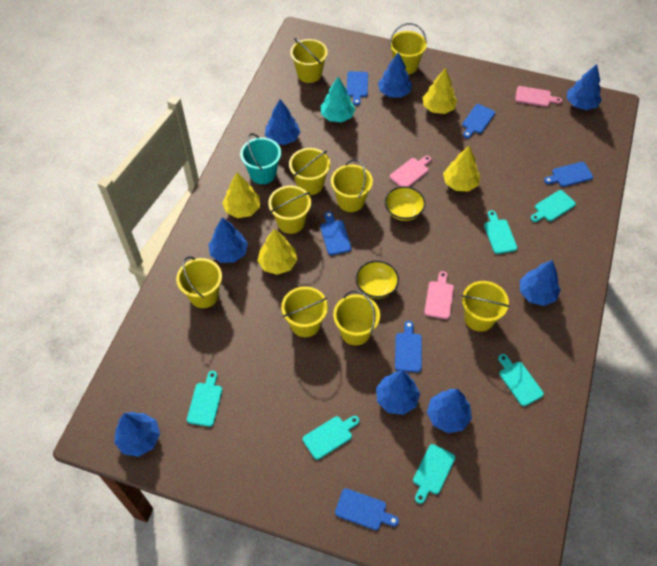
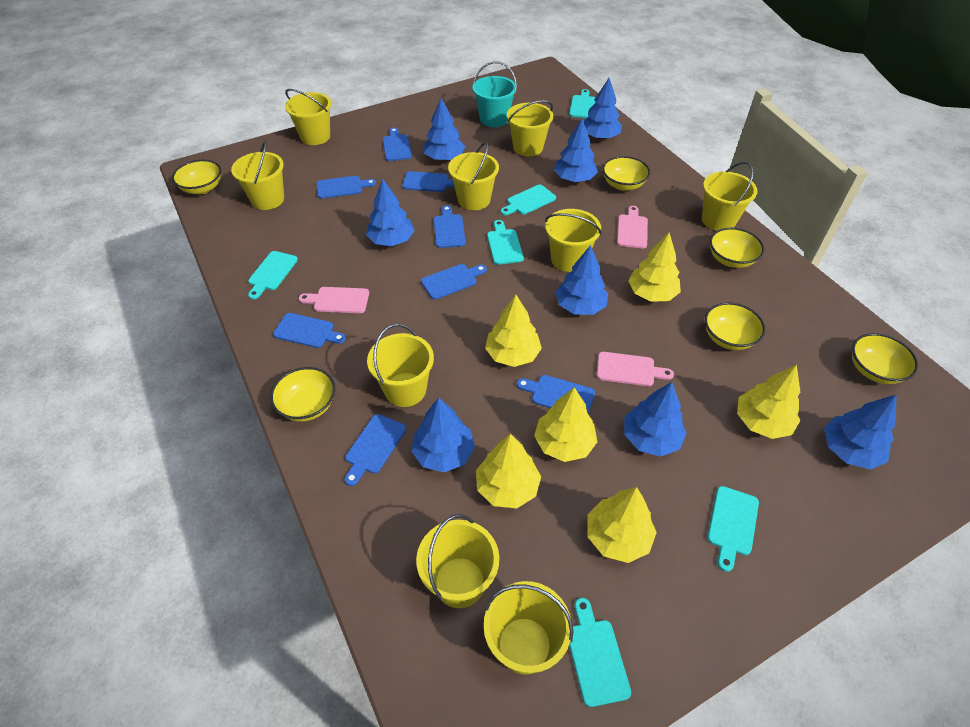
blue cutting board: [320,211,351,255] [335,488,399,530] [347,71,368,105] [395,321,422,372] [462,104,495,138] [544,162,593,187] = 6 -> [273,313,346,348] [316,176,376,199] [344,414,406,486] [383,128,412,161] [402,171,455,192] [421,264,487,300] [434,205,466,248] [517,375,595,414] = 8
turquoise tree: [321,77,355,122] = 1 -> none = 0
yellow bowl: [356,261,399,299] [385,186,425,221] = 2 -> [172,160,221,194] [270,367,335,421] [602,156,650,191] [705,302,765,350] [710,228,764,268] [852,333,918,384] = 6
yellow tree: [222,172,260,218] [257,228,297,275] [423,68,457,114] [443,146,480,192] = 4 -> [476,434,541,508] [485,295,542,367] [534,387,597,462] [587,487,657,563] [628,233,681,302] [737,365,800,439] = 6

